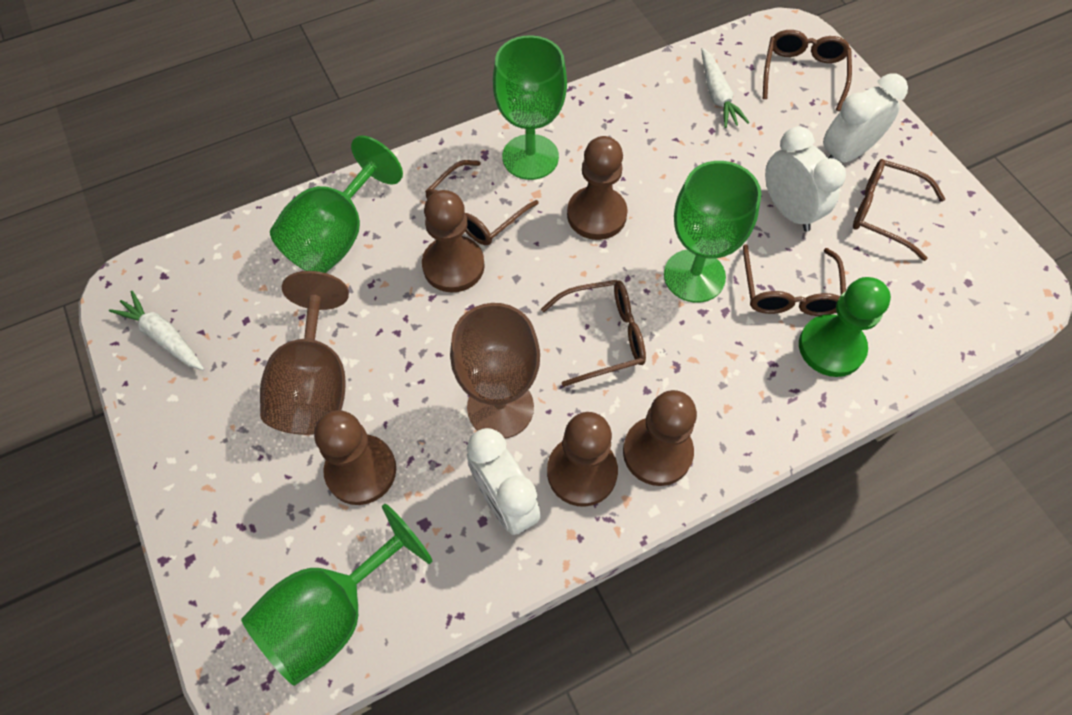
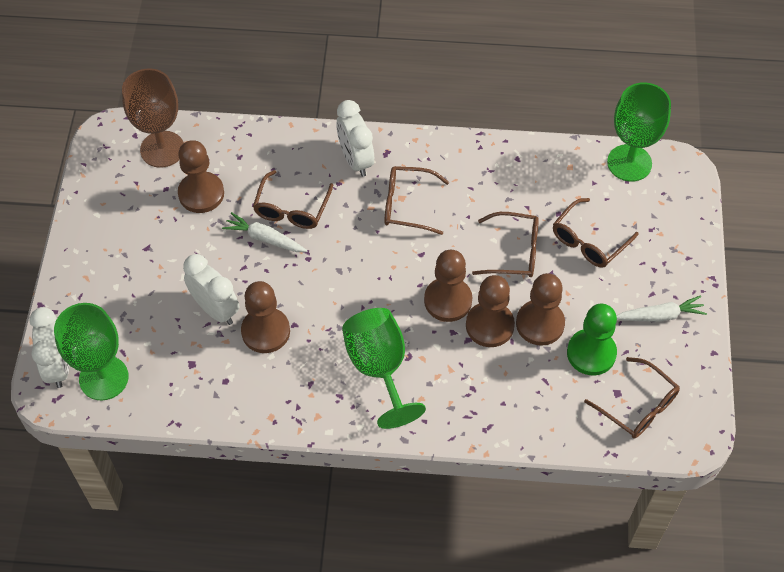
brown goblet: [260,271,349,435] [450,303,540,438] = 2 -> [122,68,184,168] = 1
green goblet: [241,504,432,686] [270,136,403,273] [493,35,567,180] [664,161,761,303] = 4 -> [54,303,129,401] [342,308,426,429] [607,83,671,182] = 3

